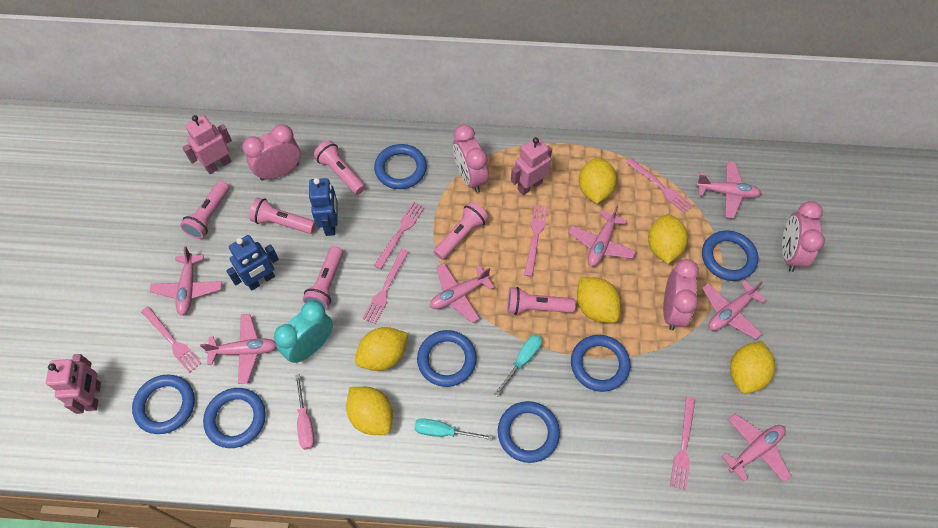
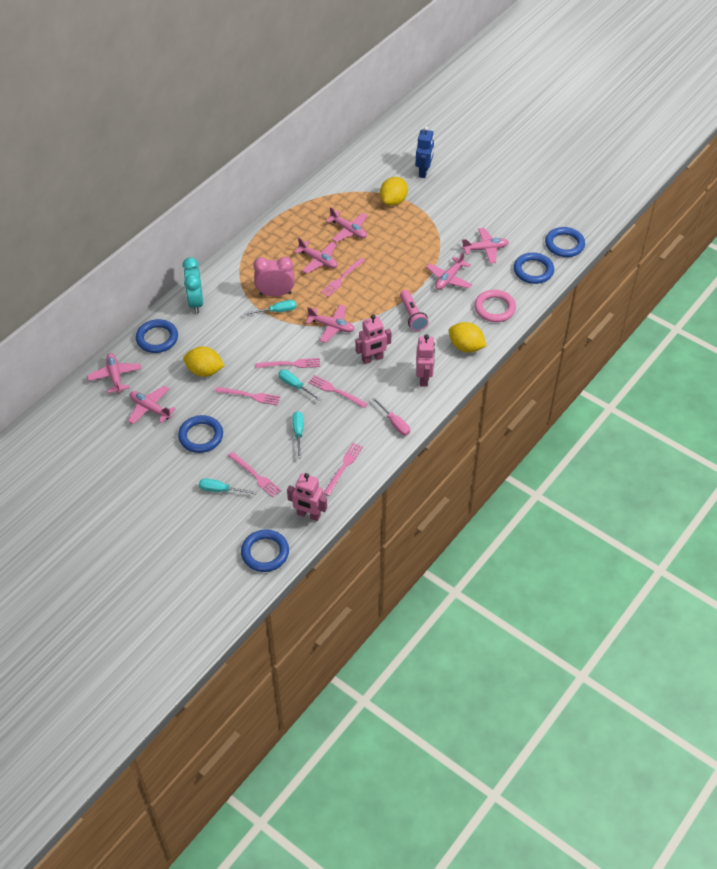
blue ring: [132,375,195,434] [203,388,266,448] [374,144,427,189] [417,330,477,387] [498,401,560,463] [571,335,631,392] [702,231,758,281] = 7 -> [136,319,178,353] [178,415,223,453] [241,529,289,572] [514,253,554,284] [545,227,585,257] = 5
blue robot: [226,235,279,291] [309,178,338,236] = 2 -> [415,126,434,178] = 1
pink clock: [242,124,301,181] [453,124,488,193] [663,259,699,330] [782,201,825,272] = 4 -> [253,257,295,297] = 1
pink flashlight: [180,181,229,239] [249,198,316,234] [303,246,343,310] [314,140,365,195] [434,202,488,260] [507,287,576,315] = 6 -> [400,290,428,331] = 1
pink ring: none = 0 -> [475,290,516,322] = 1
turquoise screwdriver: [414,418,493,440] [494,334,542,396] = 2 -> [199,478,257,494] [245,300,297,315] [278,369,322,401] [293,411,303,459] = 4
yellow lemon: [346,387,393,435] [355,327,408,371] [577,277,621,323] [579,157,617,204] [648,214,688,264] [730,341,775,394] = 6 -> [183,346,225,377] [380,177,408,206] [449,322,486,352] = 3

